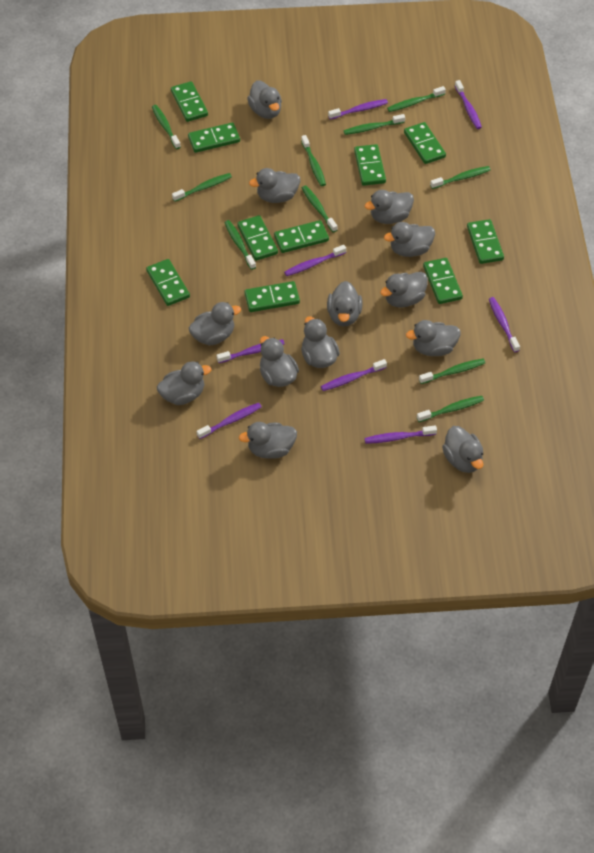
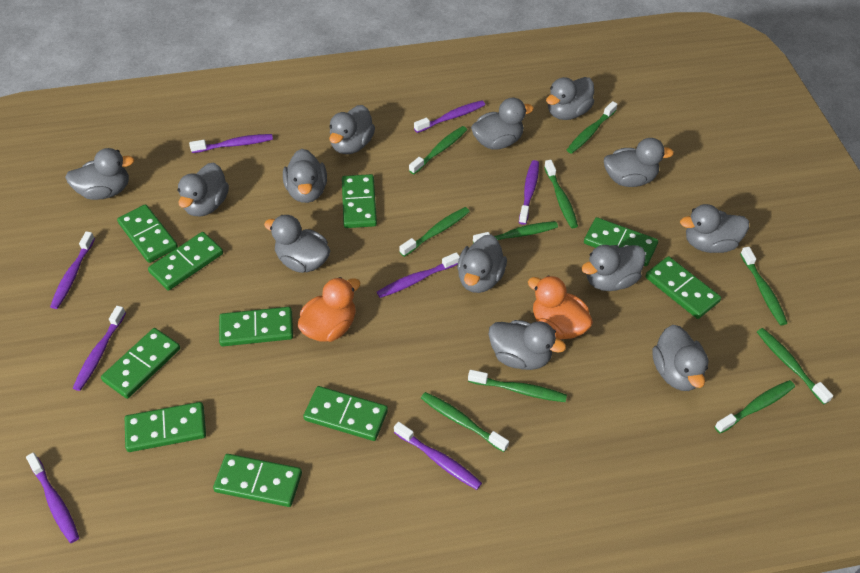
orange duck: none = 0 -> [297,277,360,342] [528,275,593,339] = 2

